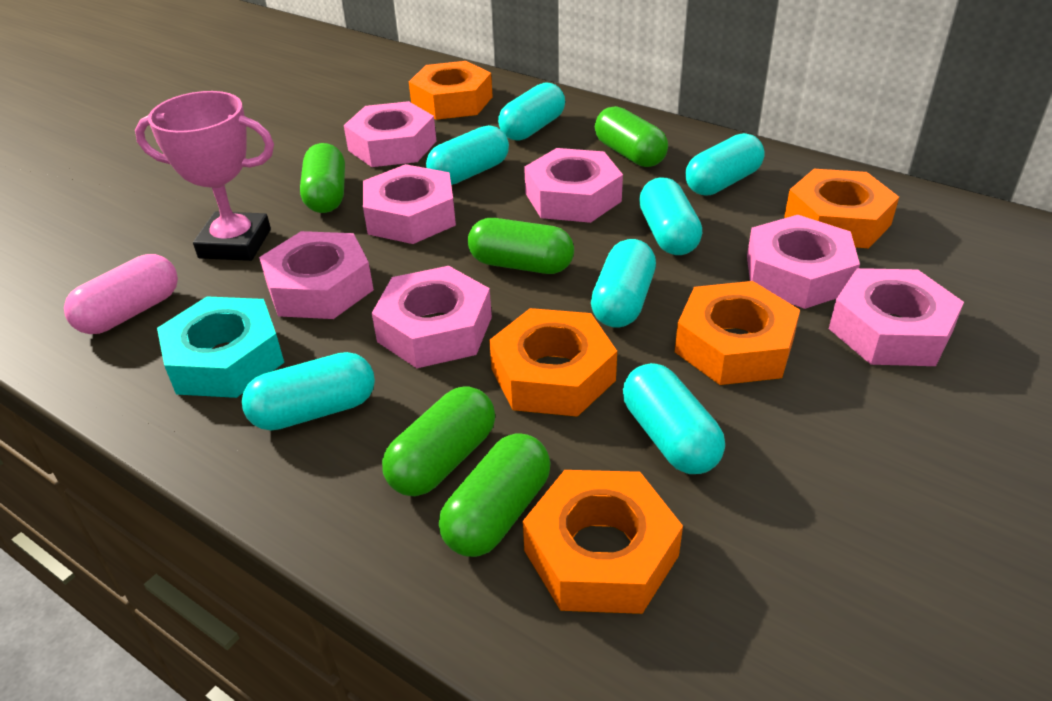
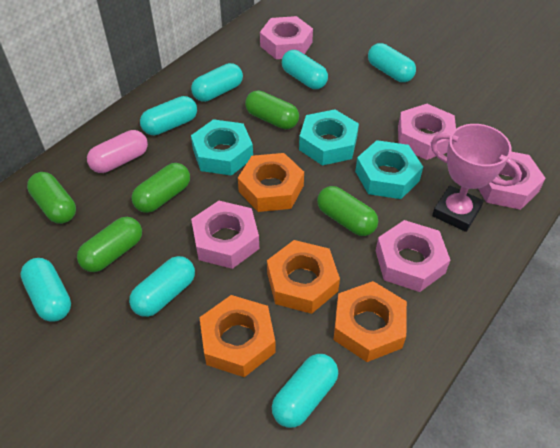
orange nut: [409,61,493,120] [489,308,617,417] [523,470,683,614] [675,281,800,385] [784,169,899,248] = 5 -> [199,295,276,377] [238,153,304,212] [267,240,340,314] [334,281,407,362] = 4
pink nut: [259,231,374,319] [344,101,437,167] [363,164,456,244] [372,266,492,368] [524,148,623,223] [747,215,860,309] [829,268,964,366] = 7 -> [191,201,259,269] [260,16,313,59] [376,220,450,292] [398,104,456,160] [478,152,546,210] = 5
turquoise nut: [157,296,284,398] = 1 -> [191,119,253,176] [299,109,359,166] [355,140,423,199] = 3

